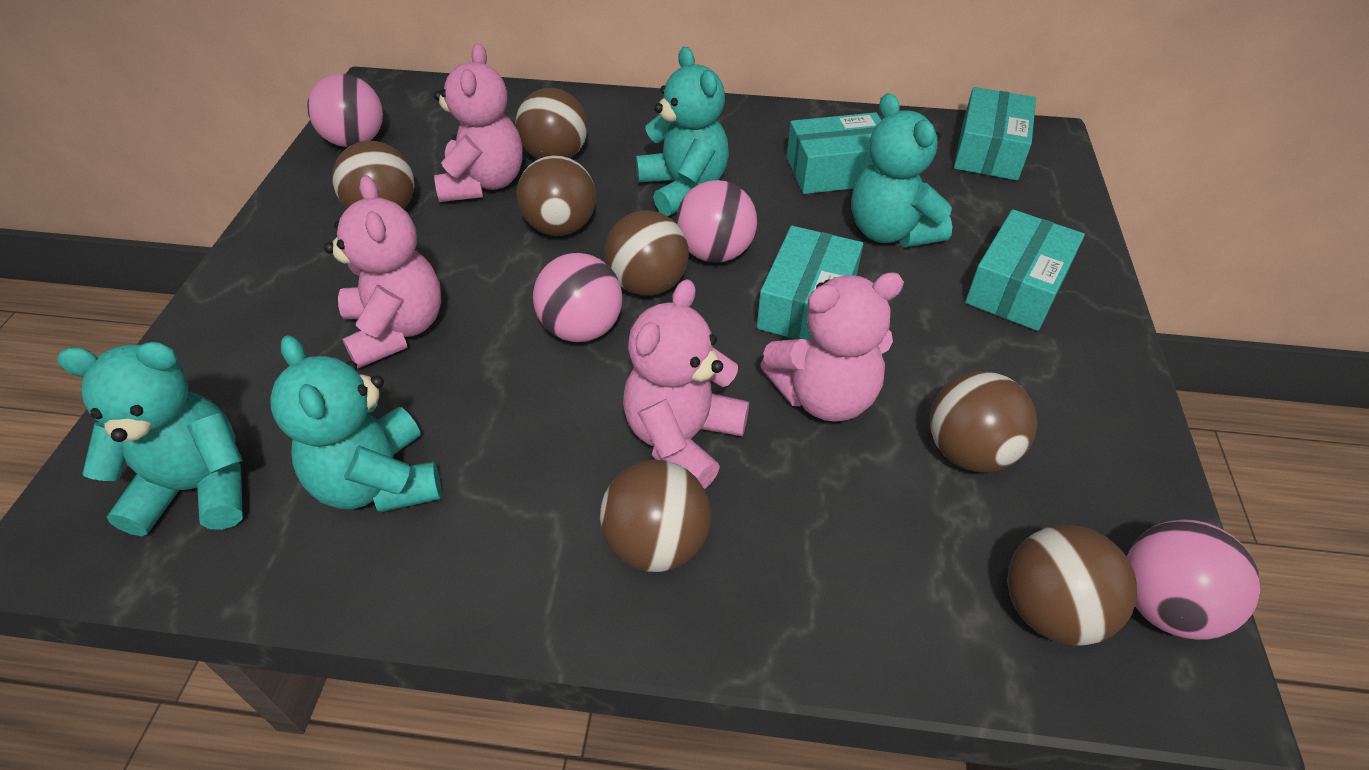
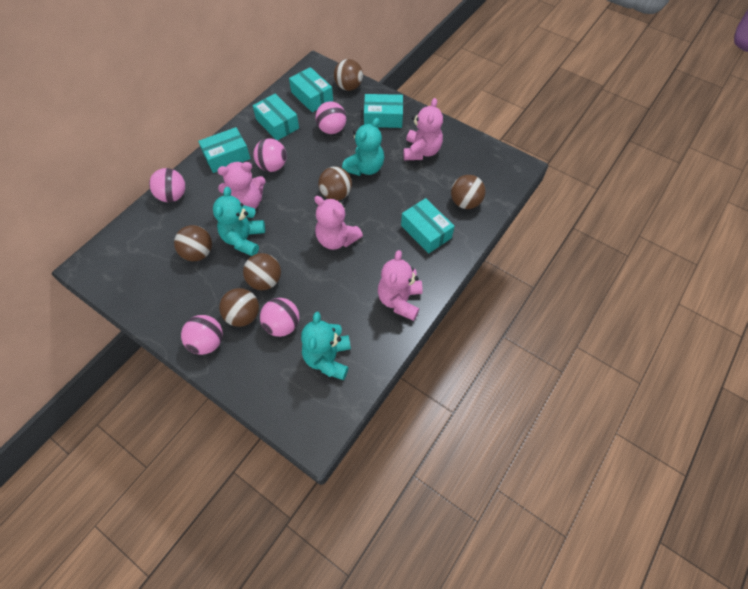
brown ball: [332,141,415,209] [516,88,588,159] [517,155,596,236] [600,460,711,572] [605,210,689,295] [930,371,1037,473] [1007,525,1137,645] = 7 -> [174,225,212,261] [219,288,259,327] [243,253,281,290] [318,167,352,201] [334,59,363,91] [451,175,485,209] = 6
pink ball: [307,74,383,147] [533,253,622,342] [676,180,757,263] [1126,519,1261,640] = 4 -> [149,168,185,202] [181,315,223,355] [253,138,287,172] [260,298,299,337] [315,101,346,134] = 5
turquoise box: [757,226,863,340] [787,112,881,194] [954,87,1036,180] [965,209,1085,331] = 4 -> [198,127,250,173] [252,94,299,141] [289,67,333,112] [364,94,403,128] [401,198,455,254] = 5
turquoise teddy bear: [57,342,243,536] [270,335,442,513] [636,47,729,216] [851,93,952,247] = 4 -> [213,187,265,256] [301,312,351,380] [342,118,384,176] = 3

